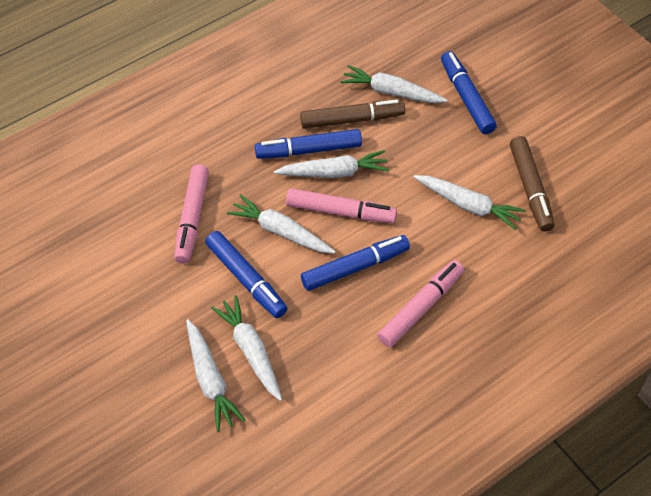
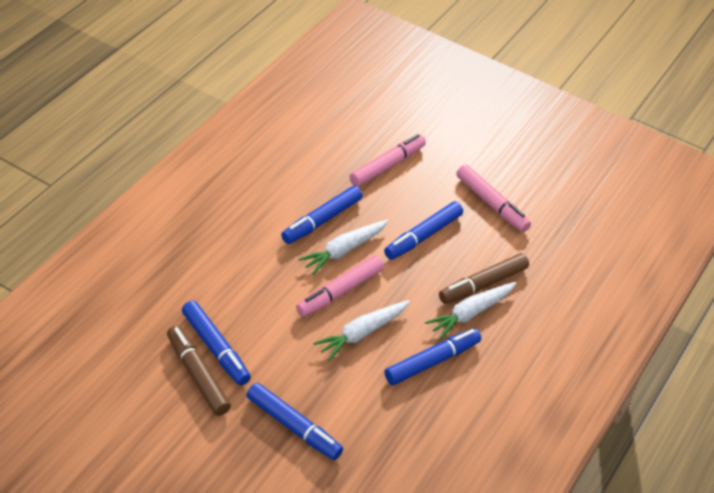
blue marker: [205,231,288,318] [255,129,362,159] [301,235,410,291] [441,51,497,134] = 4 -> [182,301,251,385] [247,383,343,460] [281,186,362,244] [384,201,463,260] [384,328,481,385] = 5
white carrot: [186,319,246,432] [211,295,282,401] [227,194,336,253] [274,150,389,178] [340,65,448,103] [414,175,526,230] = 6 -> [298,220,388,275] [313,300,410,361] [425,282,516,340] = 3

